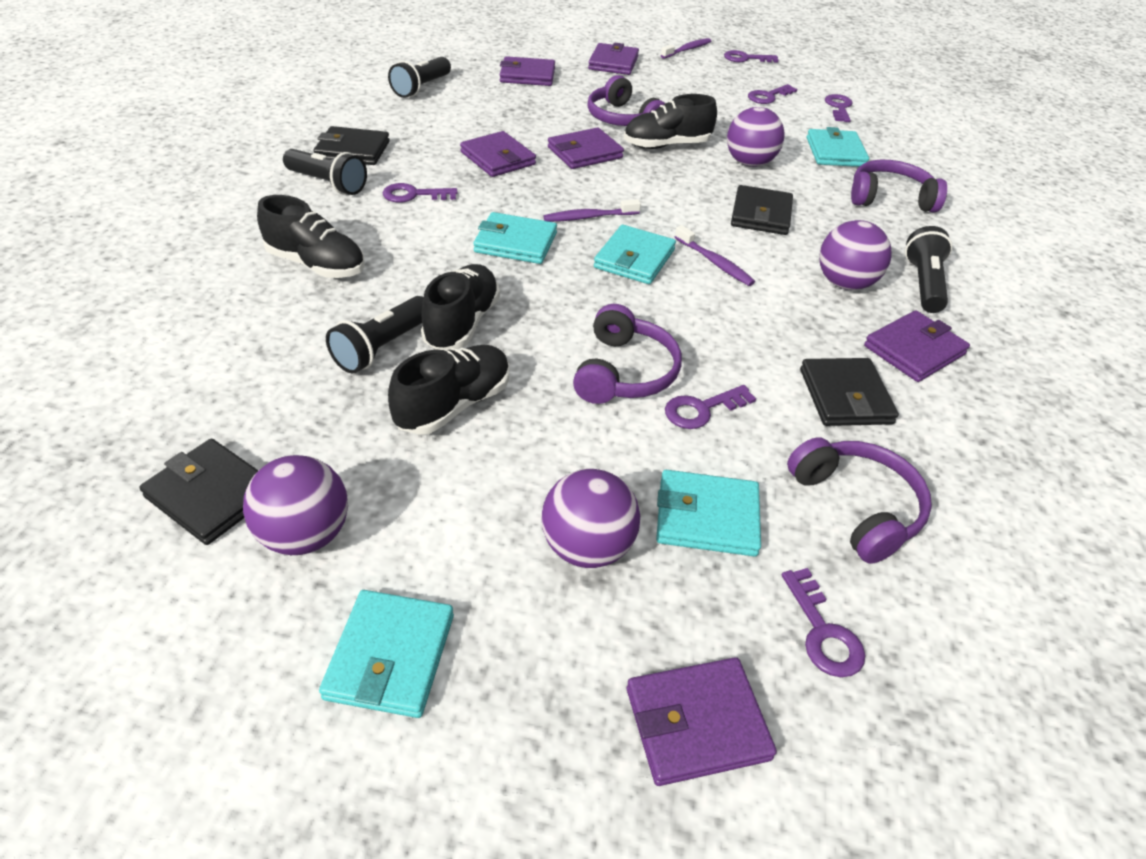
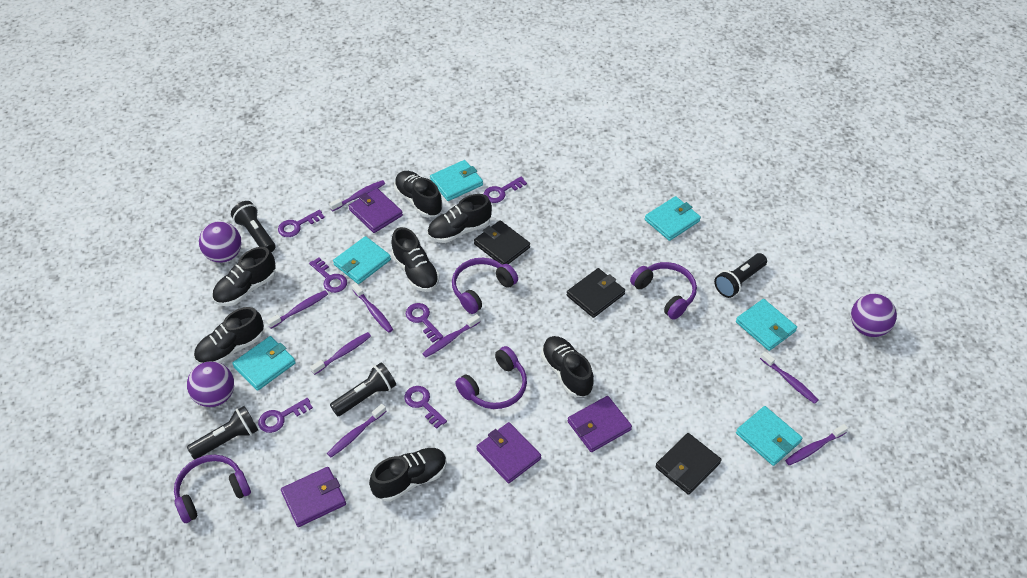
black shoe: [257,195,364,278] [388,345,509,435] [421,264,500,350] [624,94,717,149] = 4 -> [194,307,264,364] [212,247,276,306] [369,448,447,502] [391,227,440,292] [394,171,443,217] [427,194,492,243] [541,336,594,397] = 7
black wallet: [139,439,258,545] [313,126,390,165] [731,185,793,235] [800,358,899,426] = 4 -> [474,220,530,265] [567,268,625,318] [655,433,721,495] = 3
purple ball: [243,455,348,555] [542,469,640,568] [727,107,785,167] [819,220,892,290] = 4 -> [187,361,234,407] [199,221,241,263] [851,294,897,337] = 3
purple toothbrush: [543,199,641,222] [661,38,711,59] [675,225,755,286] = 3 -> [267,290,328,329] [310,332,371,375] [327,404,386,457] [329,180,385,211] [352,283,393,333] [422,314,480,358] [760,351,818,404] [785,424,848,465] = 8
purple wallet: [460,131,536,177] [500,56,555,86] [548,127,624,169] [588,43,639,75] [627,657,777,786] [864,310,970,382] = 6 -> [281,467,346,527] [348,188,403,233] [476,422,541,483] [568,396,632,452] = 4
turquoise wallet: [319,590,454,718] [473,212,557,264] [594,225,676,284] [656,470,761,557] [807,127,869,167] = 5 -> [232,336,296,391] [333,236,391,284] [430,160,483,201] [645,196,701,241] [736,299,797,351] [736,406,802,466] = 6

